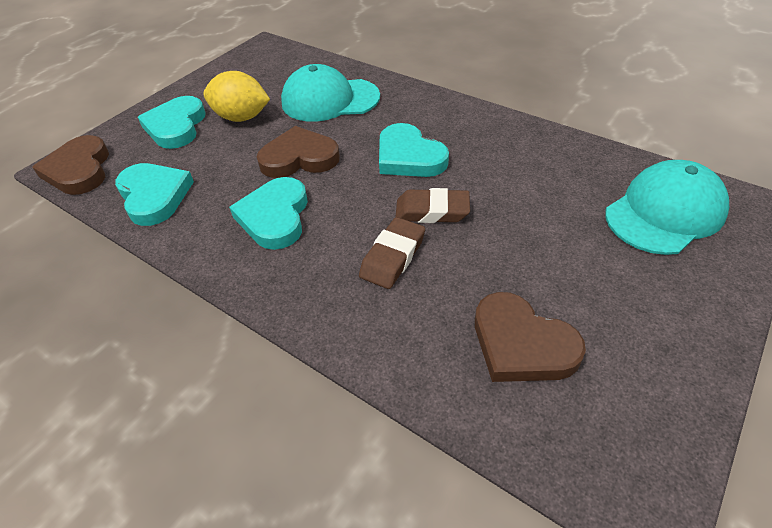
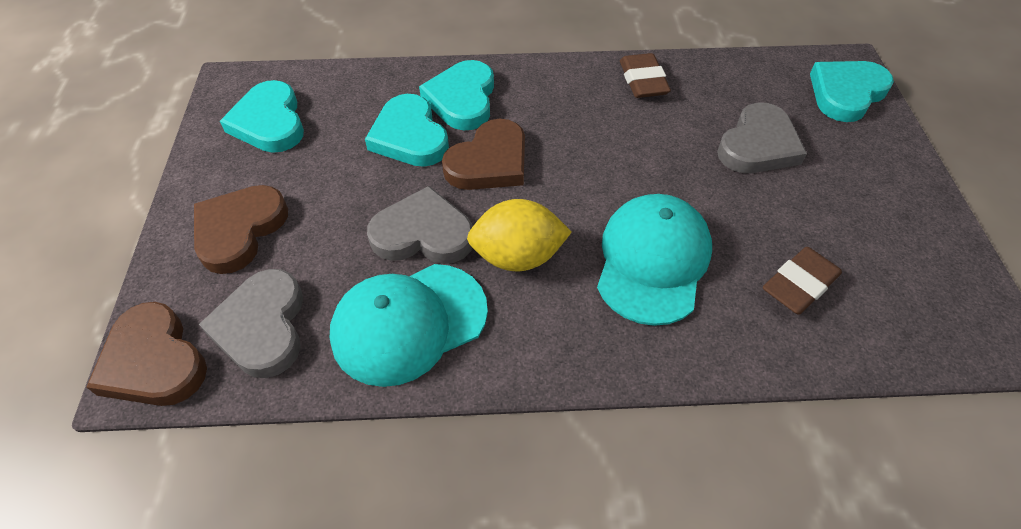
grey heart: none = 0 -> [199,269,303,378] [367,186,473,264] [717,102,807,173] = 3

